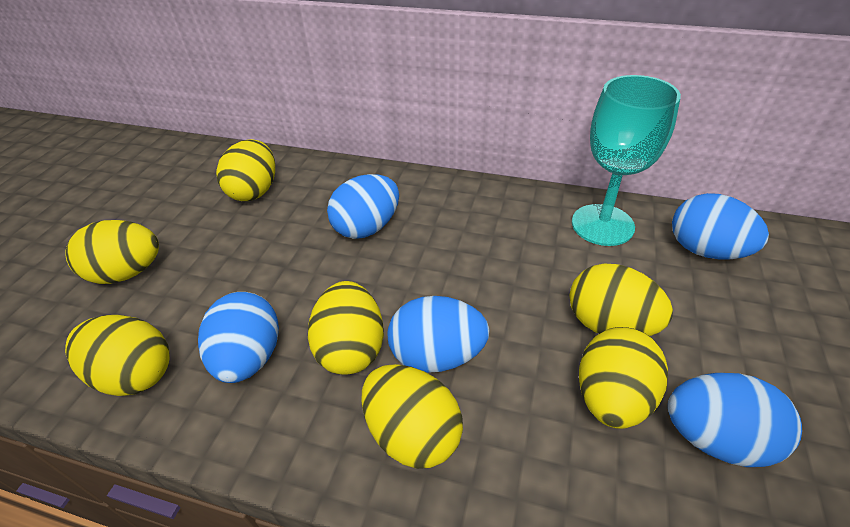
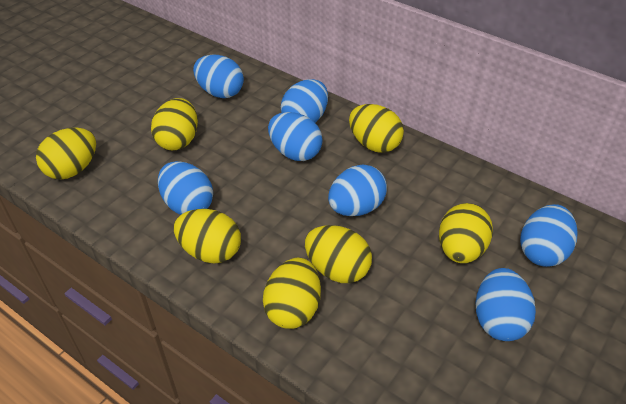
blue egg: [198,292,279,383] [327,174,399,239] [388,296,490,373] [668,373,802,467] [672,193,769,259] = 5 -> [158,161,213,215] [193,55,244,98] [268,112,323,161] [281,79,328,123] [328,165,387,216] [475,268,536,341] [520,204,577,267] = 7
turquoise goblet: [572,75,681,246] = 1 -> none = 0

